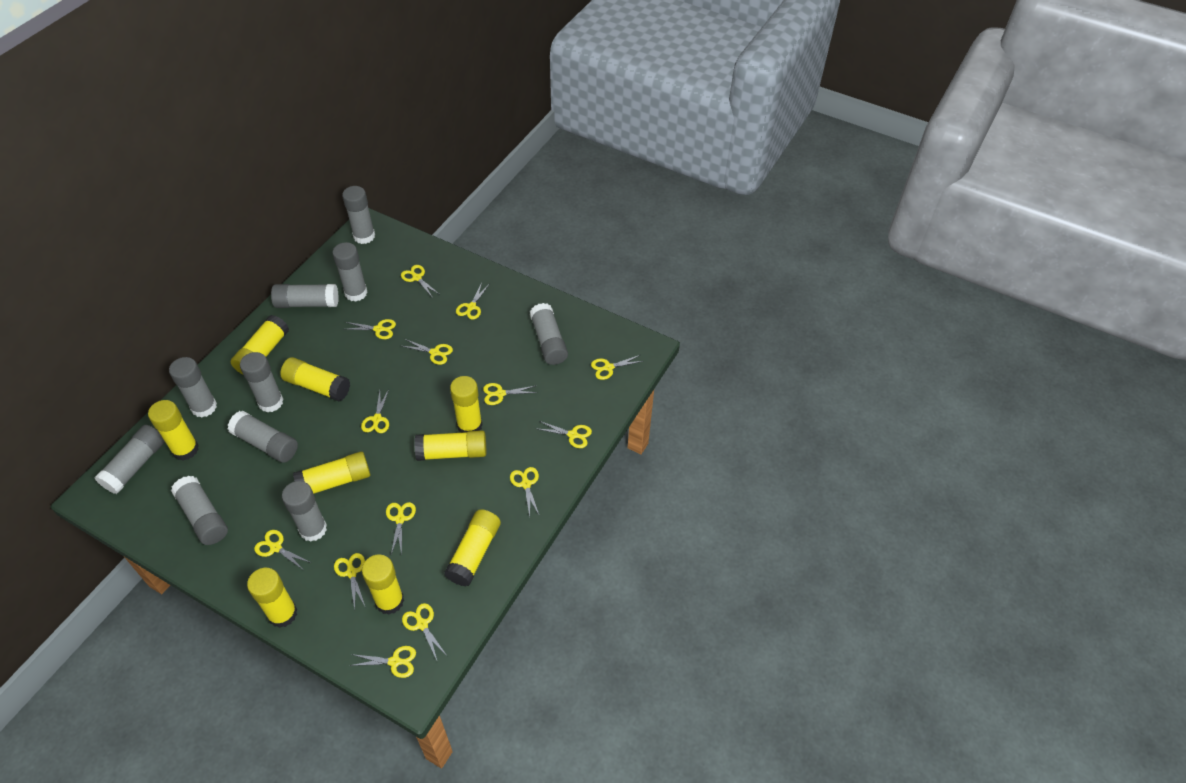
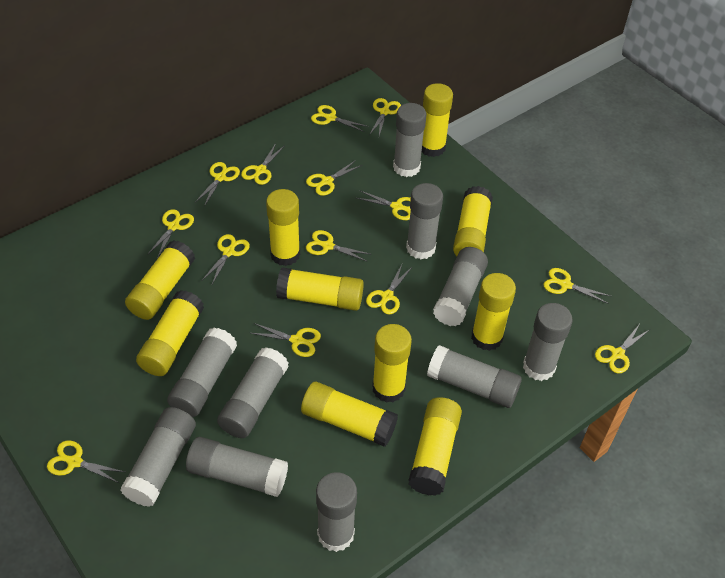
yellow glue stick: [148,400,199,460] [231,315,289,375] [247,568,298,628] [280,357,350,401] [293,451,370,494] [362,554,404,615] [414,430,486,461] [444,509,501,587] [450,376,482,433] = 9 -> [125,240,195,320] [136,290,204,376] [266,189,300,266] [276,267,364,311] [301,382,398,447] [372,324,412,403] [408,397,462,496] [422,83,453,157] [453,186,493,256] [471,273,516,351] = 10

